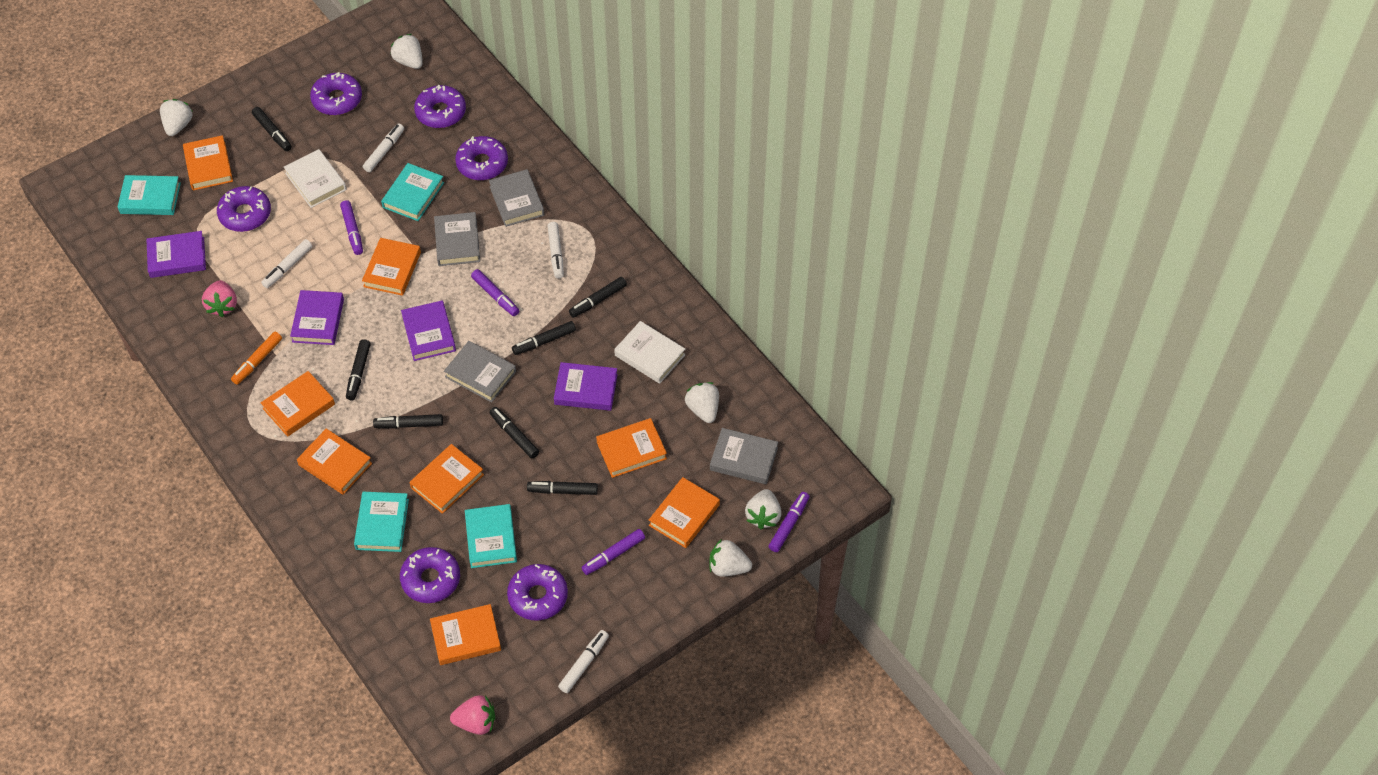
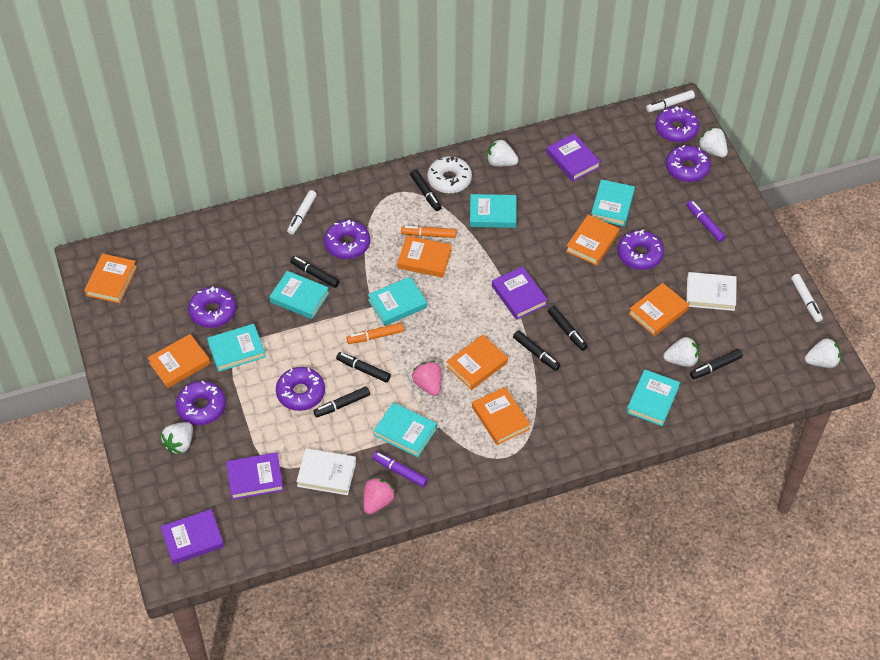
grey book: [434,212,480,266] [444,341,516,403] [489,169,544,227] [710,428,778,484] = 4 -> none = 0
orange book: [183,135,233,191] [261,371,335,437] [297,428,372,495] [362,238,421,296] [409,444,484,514] [430,604,501,665] [596,418,667,478] [649,477,720,548] = 8 -> [84,254,137,303] [148,334,210,388] [397,236,452,278] [446,335,508,390] [472,387,531,445] [566,214,619,265] [629,283,689,336] = 7
orange marker: [231,332,282,385] = 1 -> [346,323,404,344] [401,226,456,238] = 2
purple donut: [217,186,271,232] [310,72,362,115] [400,547,460,603] [414,85,466,128] [455,136,508,180] [507,564,568,621] = 6 -> [176,381,226,425] [188,287,236,328] [276,367,325,411] [324,220,370,259] [617,230,664,270] [655,106,699,143] [666,145,710,182] = 7
purple marker: [340,200,363,255] [471,269,519,316] [582,529,645,575] [769,492,810,552] = 4 -> [372,452,428,487] [687,200,726,242] = 2
turquoise book: [118,175,181,215] [354,492,409,552] [381,163,444,221] [465,504,517,568] = 4 -> [207,324,266,372] [269,271,329,319] [368,276,427,326] [374,402,437,457] [470,194,517,228] [591,179,635,226] [626,369,680,426] = 7
white donut: none = 0 -> [427,156,472,194] = 1
white marker: [261,239,312,288] [363,124,404,172] [547,222,564,279] [558,630,609,693] = 4 -> [287,190,317,235] [646,90,695,112] [791,274,823,322] = 3

